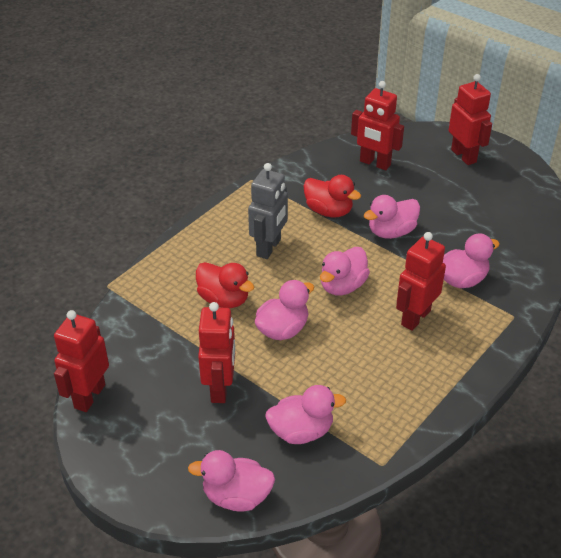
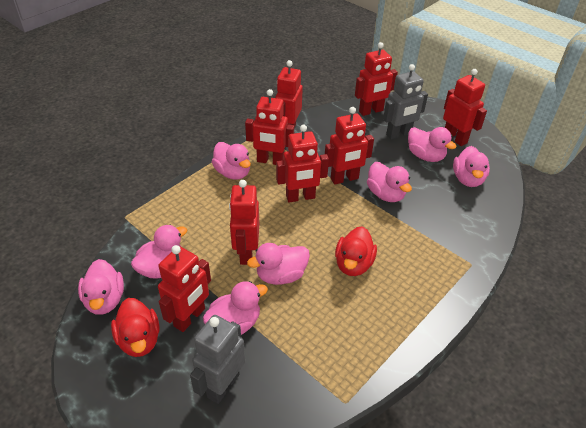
grey robot: [248,163,288,259] = 1 -> [190,315,246,404] [383,64,428,140] = 2
pink duck: [188,450,275,512] [255,280,314,340] [265,385,346,444] [320,247,370,296] [363,195,420,239] [443,233,500,288] = 6 -> [78,259,124,315] [131,225,187,279] [203,281,268,335] [212,142,251,180] [247,243,310,285] [367,162,412,202] [408,127,457,162] [453,146,490,187] = 8
red robot: [54,310,109,412] [198,302,235,403] [351,81,404,170] [396,232,446,331] [449,74,492,165] = 5 -> [158,245,211,332] [229,180,259,265] [245,89,294,165] [275,60,303,128] [276,125,329,203] [325,107,374,185] [355,42,398,116] [443,69,487,146] = 8

